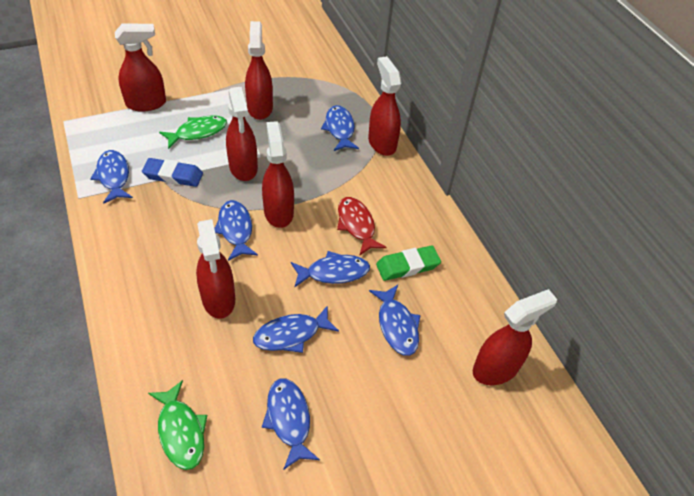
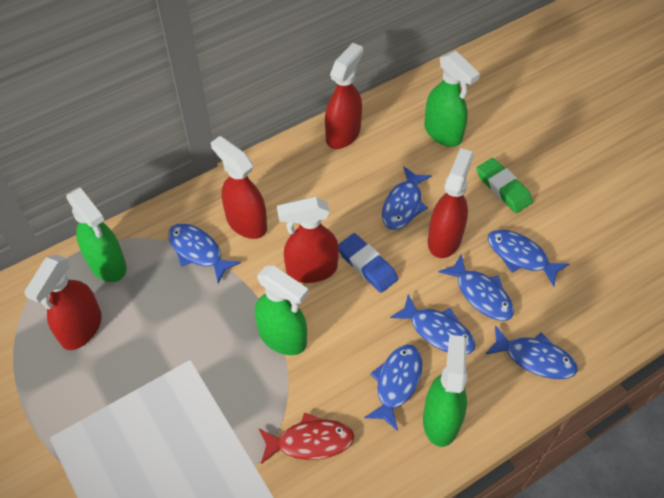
green fish: [148,380,207,470] [159,115,227,149] = 2 -> none = 0
green spray bottle: none = 0 -> [66,188,126,282] [255,266,309,355] [423,335,467,447] [424,51,480,147] = 4
red spray bottle: [115,23,166,112] [196,219,235,319] [226,87,258,181] [245,21,273,120] [262,121,294,228] [368,56,401,156] [473,289,557,385] = 7 -> [24,254,102,350] [211,136,267,239] [277,197,339,283] [325,43,363,149] [428,148,473,258] = 5

